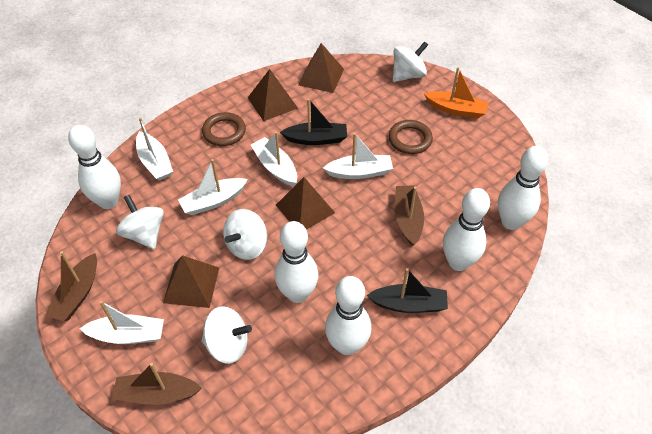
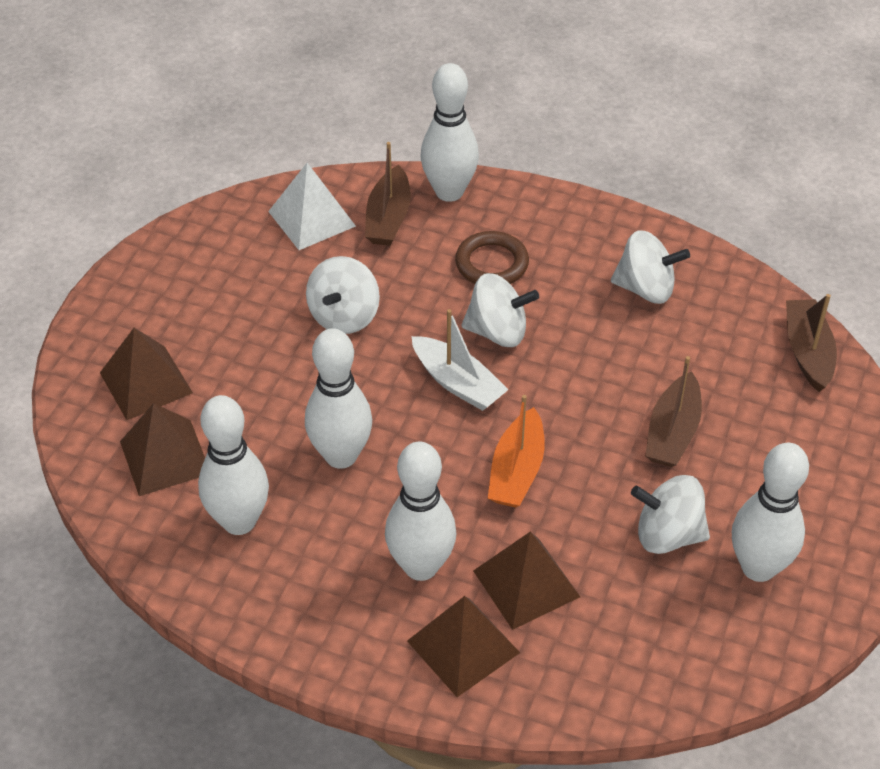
black boat: [280,99,347,145] [367,268,448,313] = 2 -> none = 0
brown ring: [202,112,246,146] [388,120,433,154] = 2 -> [455,231,529,284] = 1
white boat: [79,301,164,344] [136,117,173,181] [178,159,248,215] [251,131,297,186] [323,133,393,179] = 5 -> [411,309,509,411] = 1
white pyramid: none = 0 -> [268,163,356,250] = 1

